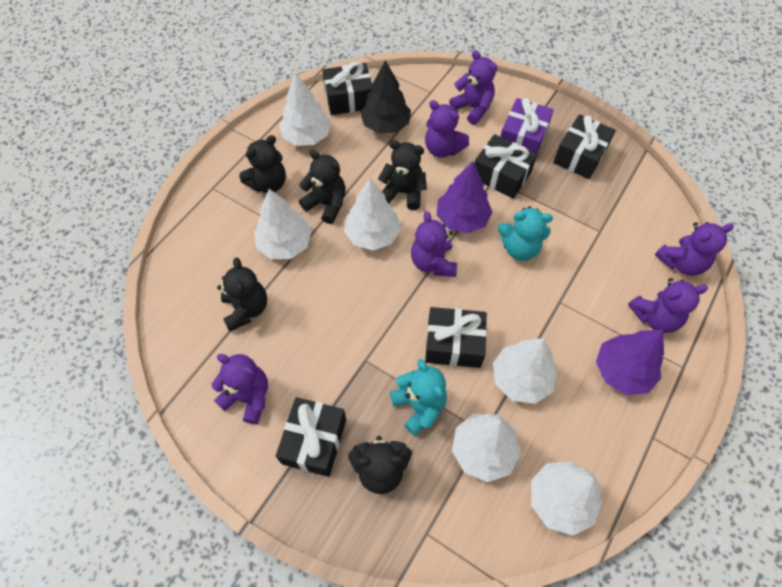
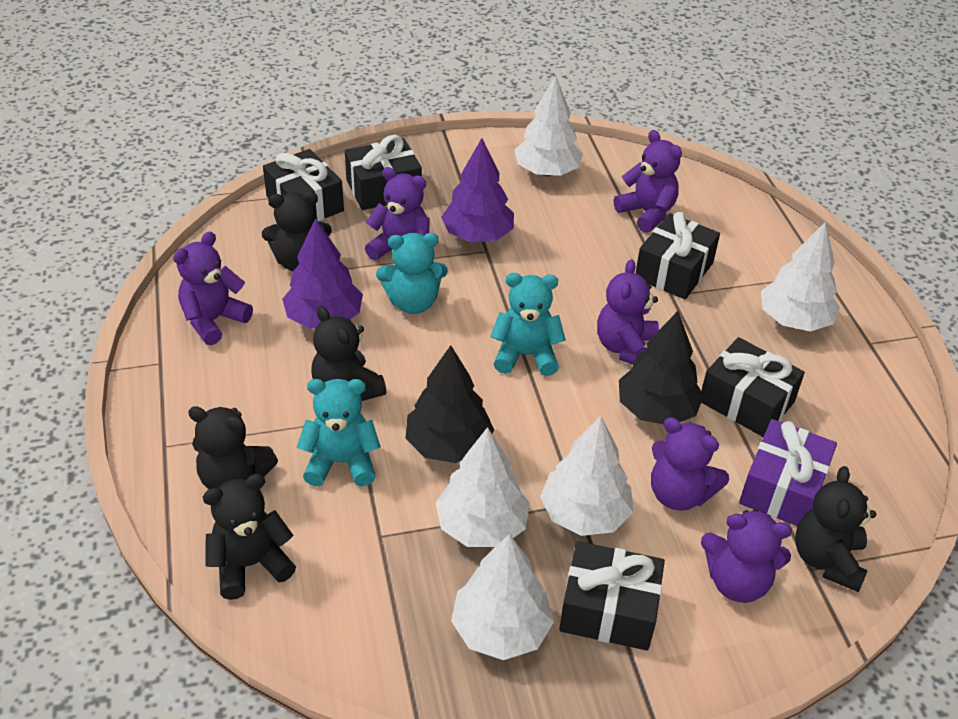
black tree: [360,61,411,134] = 1 -> [405,345,494,463] [619,311,704,424] = 2
turquoise teddy bear: [390,359,447,436] [498,206,553,261] = 2 -> [297,379,381,487] [376,233,448,314] [490,273,566,376] = 3
white tree: [254,189,312,259] [279,73,331,146] [344,179,401,250] [452,413,521,482] [493,338,558,404] [531,461,602,536] = 6 -> [435,427,530,547] [451,534,554,660] [514,76,583,176] [540,416,633,536] [761,222,840,332] = 5

